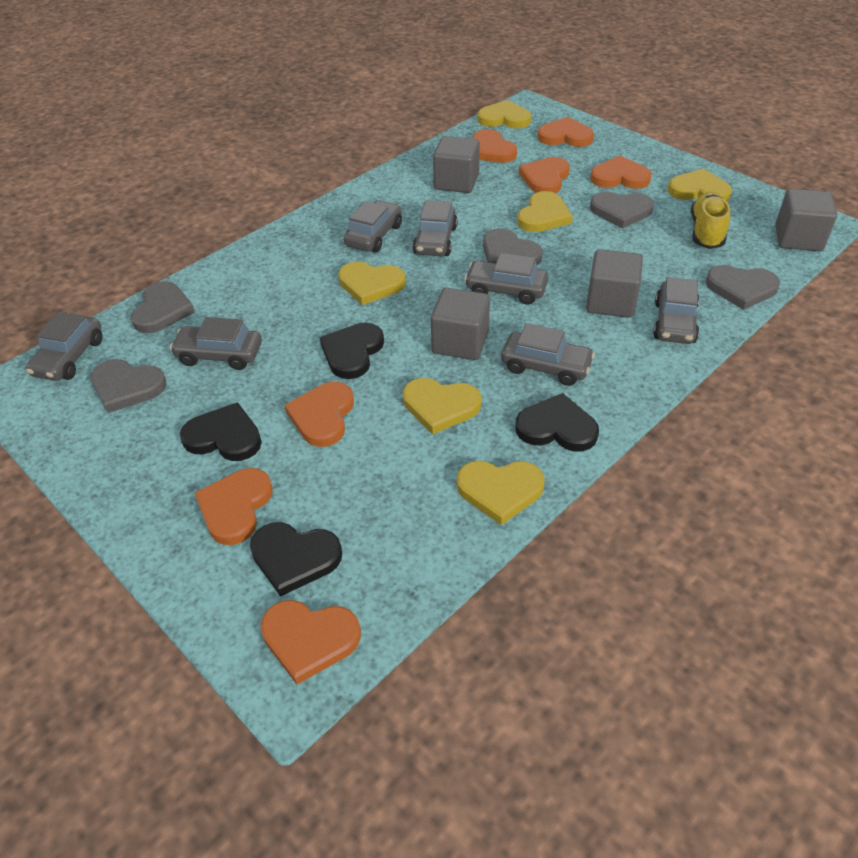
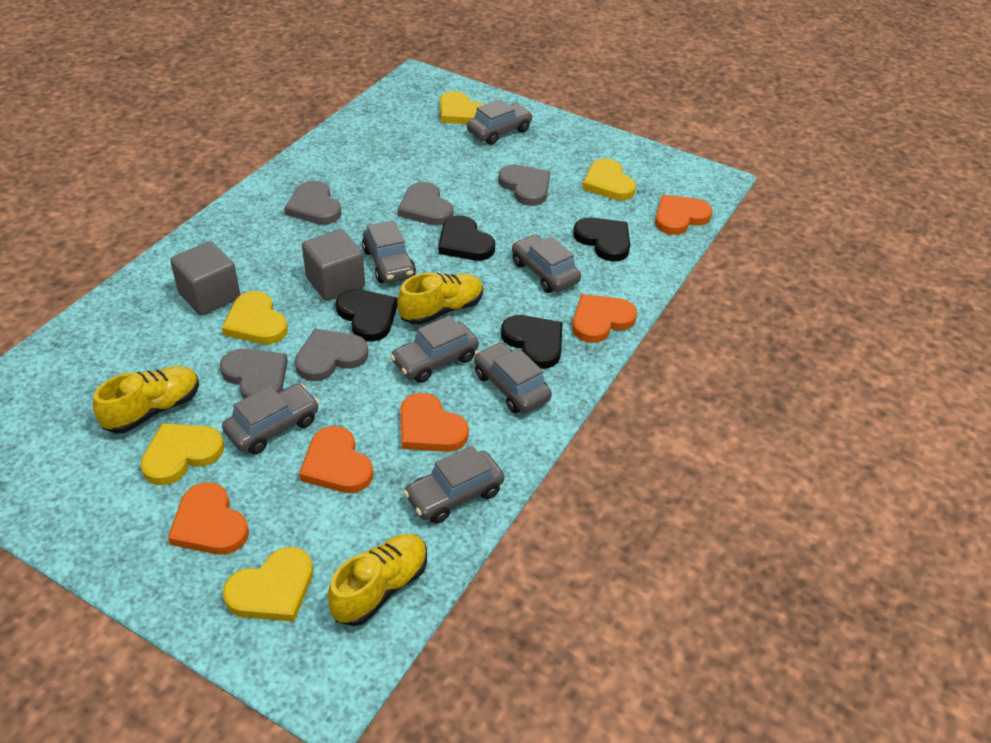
grey cube: [431,288,490,360] [433,136,480,193] [586,249,643,318] [775,189,837,251] = 4 -> [170,241,240,315] [302,229,365,301] = 2
orange heart: [195,468,273,545] [260,600,361,684] [285,382,354,447] [472,129,517,163] [519,157,570,193] [538,117,594,147] [590,156,652,189] = 7 -> [168,482,249,555] [299,426,373,493] [400,393,469,452] [572,294,637,343] [655,195,713,235] = 5
yellow heart: [338,262,406,305] [403,378,481,434] [457,461,545,525] [478,100,531,128] [517,191,573,232] [668,169,732,201] = 6 -> [140,423,224,485] [222,291,288,344] [223,547,313,622] [440,91,484,124] [582,159,636,200] = 5
yellow shoe: [691,192,730,249] = 1 -> [93,366,199,434] [327,534,427,626] [398,273,483,325] = 3

